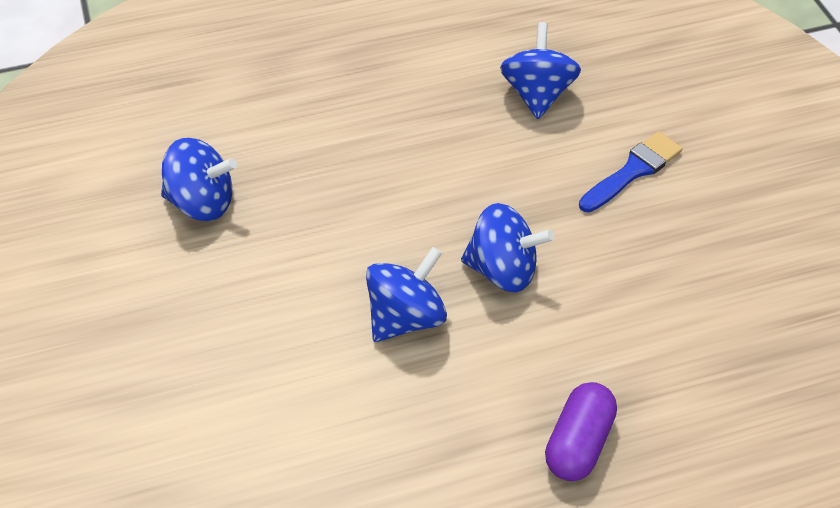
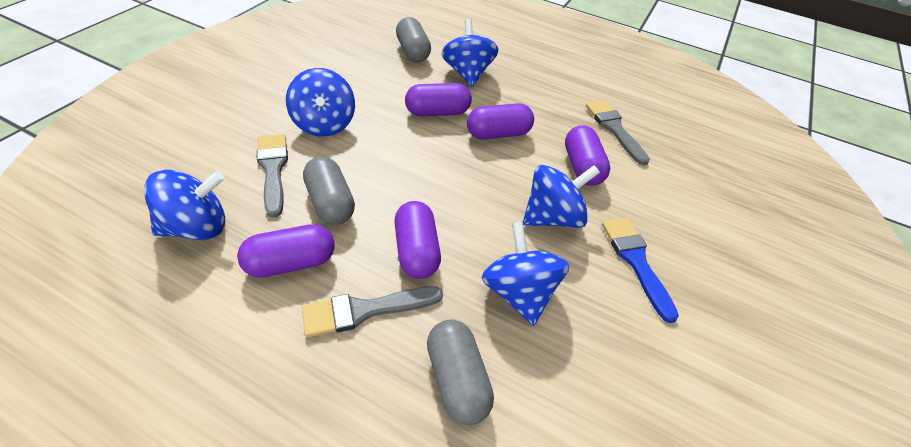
blue spinning top: [161,138,237,221] [366,247,447,342] [461,203,554,293] [500,22,581,119] = 4 -> [144,170,225,240] [286,68,355,137] [442,19,499,87] [482,221,569,326] [523,165,600,228] = 5
grey brush: none = 0 -> [257,134,288,218] [302,286,443,337] [586,100,650,165] = 3
grey capsule: none = 0 -> [303,156,355,225] [396,17,431,62] [427,319,494,425] = 3
purple capsule: [545,382,617,481] = 1 -> [237,224,335,278] [395,201,441,279] [405,83,472,116] [467,103,534,139] [565,125,610,186] = 5

